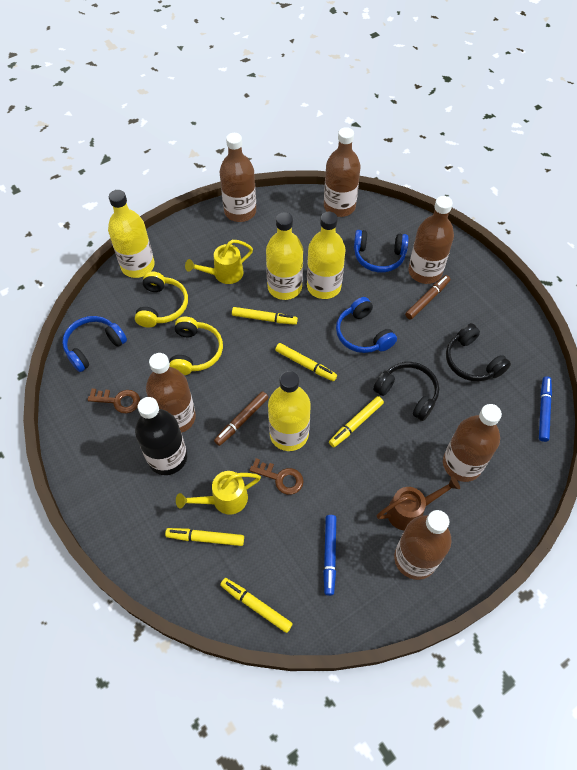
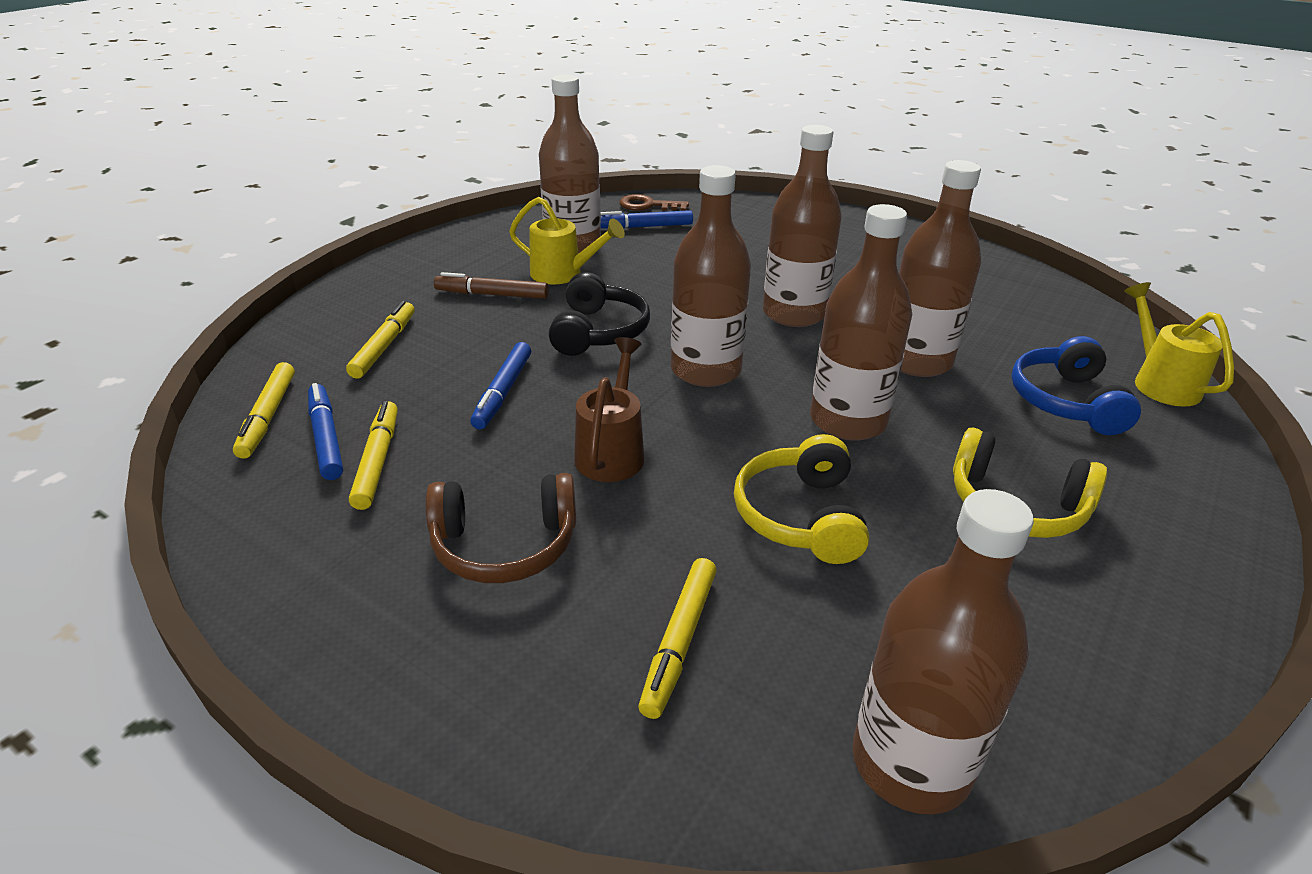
black bottle: [135,397,187,475] = 1 -> none = 0
black headphones: [373,362,439,421] [446,323,511,381] = 2 -> [549,272,650,356] = 1
blue headphones: [62,316,127,372] [336,297,397,353] [354,230,409,272] = 3 -> [1011,336,1141,435] = 1
blue marker: [323,515,336,596] [539,376,552,442] = 2 -> [308,383,343,480] [470,342,531,429] [600,210,693,229] = 3
brown headphones: none = 0 -> [425,473,576,583] = 1
brown key: [87,389,140,413] [249,458,304,495] = 2 -> [619,194,689,211] = 1
brown marker: [214,391,268,446] [405,275,450,320] = 2 -> [434,272,549,299] = 1
yellow bottle: [108,190,154,278] [266,212,303,300] [268,371,311,451] [307,212,345,299] = 4 -> none = 0
yellow marker: [165,528,244,546] [220,578,293,633] [232,307,298,325] [275,343,337,381] [329,396,384,447] = 5 -> [233,362,295,459] [346,301,415,379] [349,401,398,510] [638,558,716,719] = 4

